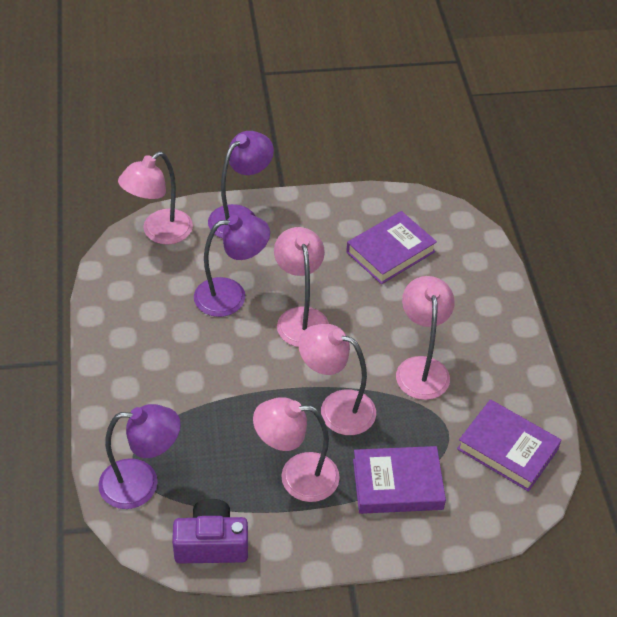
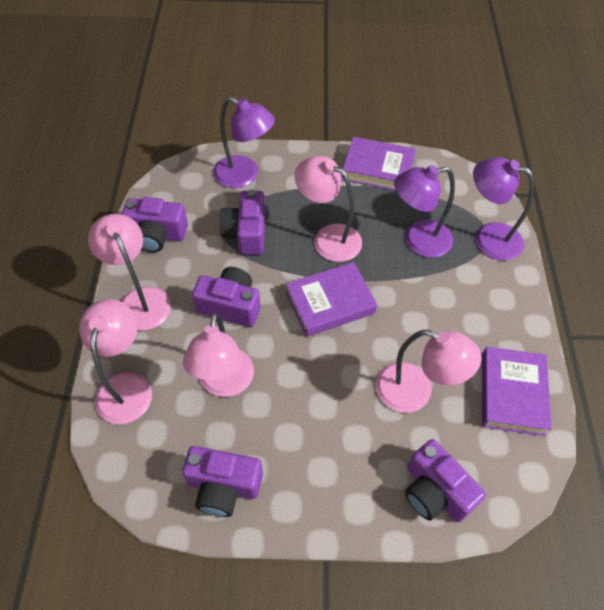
purple camera: [172,499,248,563] = 1 -> [122,197,188,253] [182,446,263,517] [192,267,261,327] [219,189,265,255] [405,439,486,522] = 5

